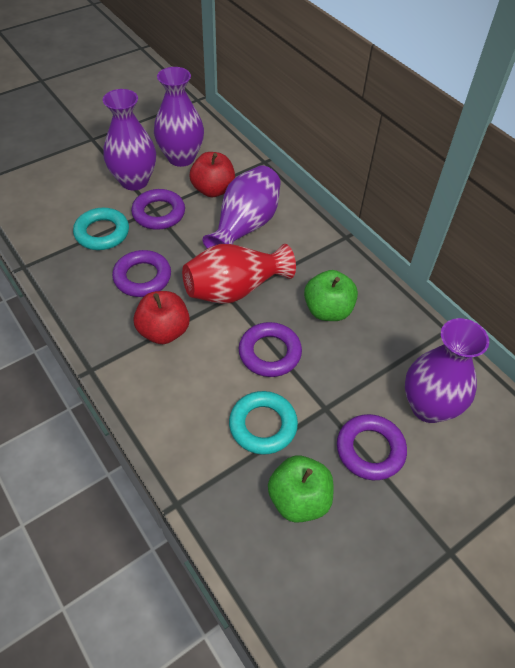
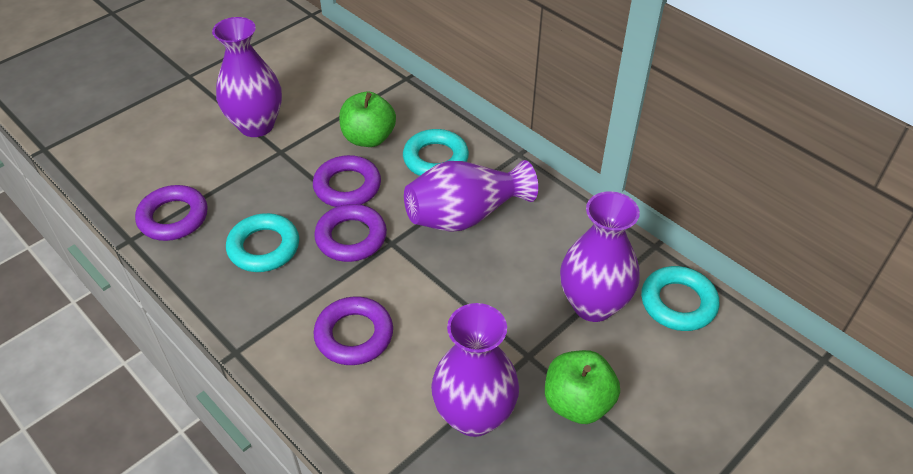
red apple: [134,291,190,344] [189,152,235,197] = 2 -> none = 0
red vase: [182,244,296,304] = 1 -> none = 0
turquoise ring: [73,208,129,250] [229,391,298,455] = 2 -> [226,213,299,272] [403,129,469,176] [641,266,719,331] = 3

